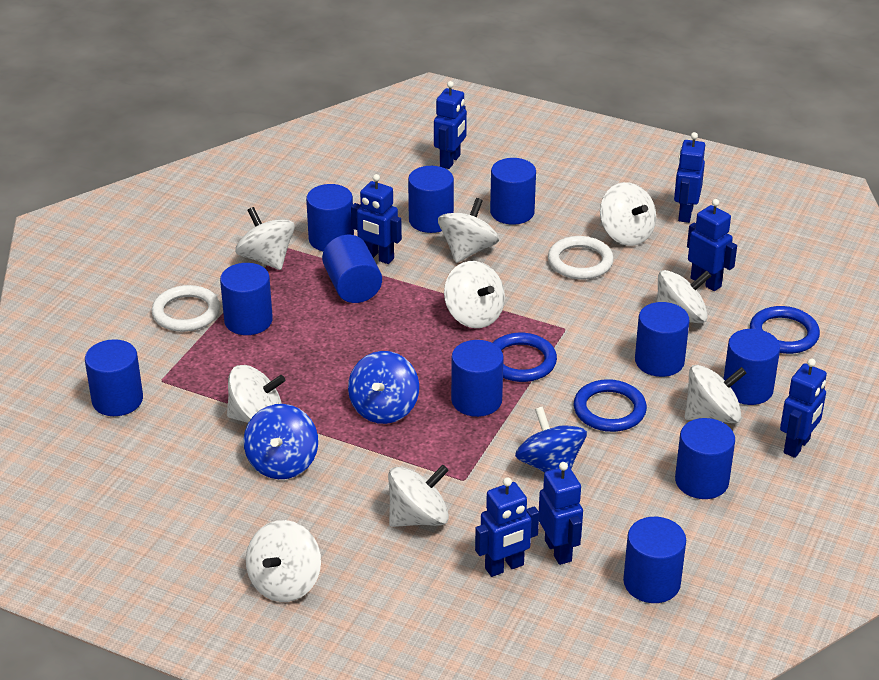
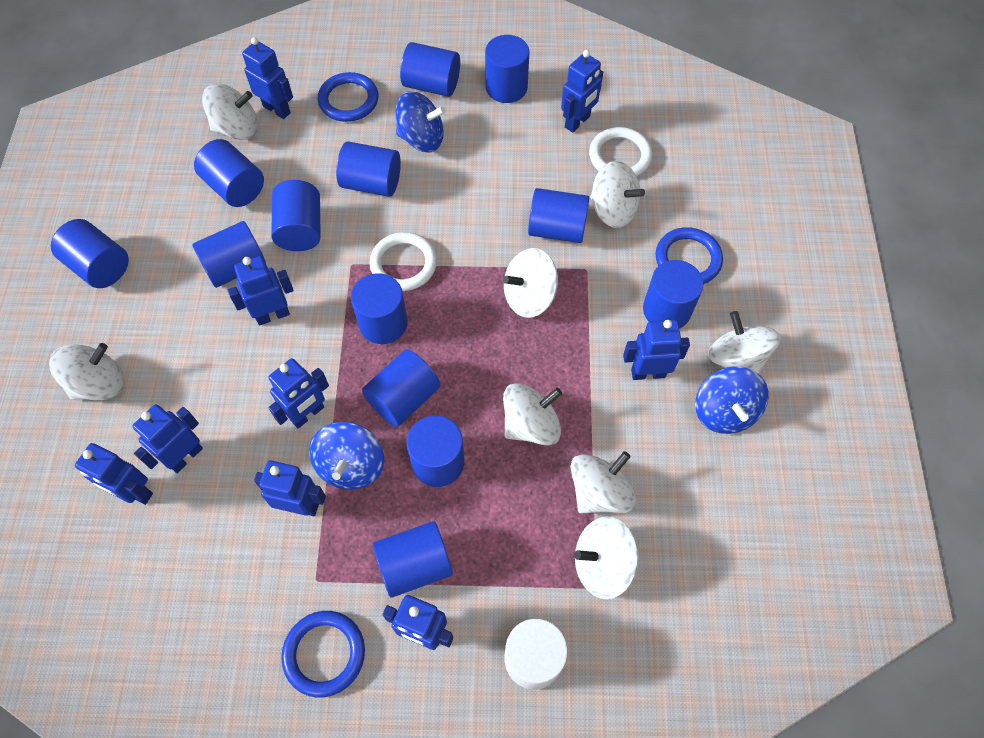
blue cylinder: [85,339,143,416] [220,263,273,335] [306,184,354,251] [322,235,382,303] [408,166,454,233] [451,340,504,417] [490,158,536,225] [623,517,686,603] [635,302,690,377] [675,418,735,499] [723,329,780,405] = 11 -> [51,219,129,288] [192,221,266,288] [194,139,264,207] [271,180,321,251] [336,141,401,197] [351,273,408,344] [362,349,440,427] [373,521,453,598] [400,42,460,97] [406,416,464,487] [485,35,530,103] [528,188,589,243] [643,260,703,329] = 13
blue robot: [351,174,402,264] [434,81,467,169] [475,477,539,577] [539,462,583,565] [674,132,705,223] [687,199,737,291] [780,359,827,458] = 7 -> [75,443,153,505] [132,404,203,473] [228,256,294,325] [242,37,293,119] [254,460,326,516] [268,358,329,429] [383,595,453,650] [561,50,603,133] [623,320,690,380] = 9
white cylinder: none = 0 -> [505,618,568,690] = 1
white spinning top: [227,365,285,423] [235,207,295,270] [246,520,321,602] [388,465,449,527] [438,198,499,263] [444,261,505,328] [600,182,656,246] [657,270,711,323] [684,365,746,423] = 9 -> [49,343,124,400] [202,84,258,140] [503,248,558,318] [503,383,562,446] [570,451,636,513] [574,516,639,599] [590,161,645,228] [708,311,781,374] = 8

